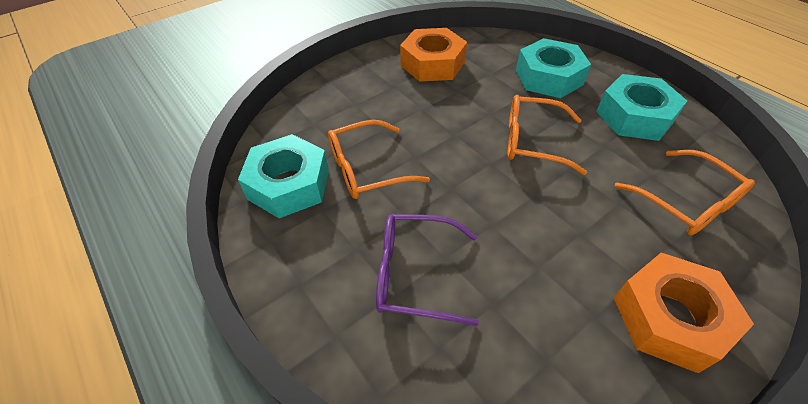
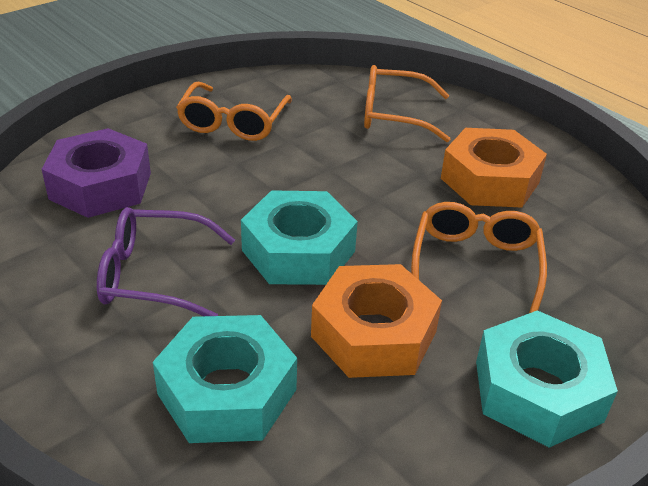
purple nut: none = 0 -> [42,128,151,218] = 1

